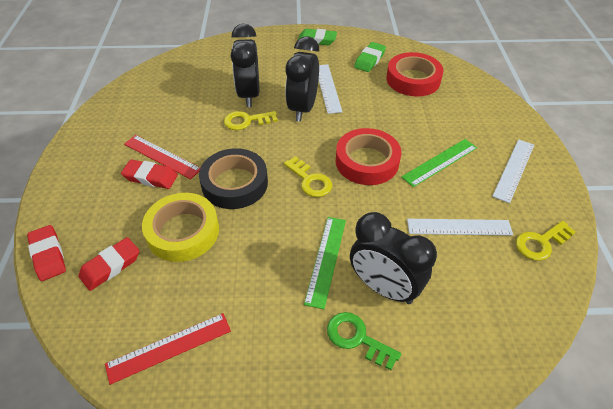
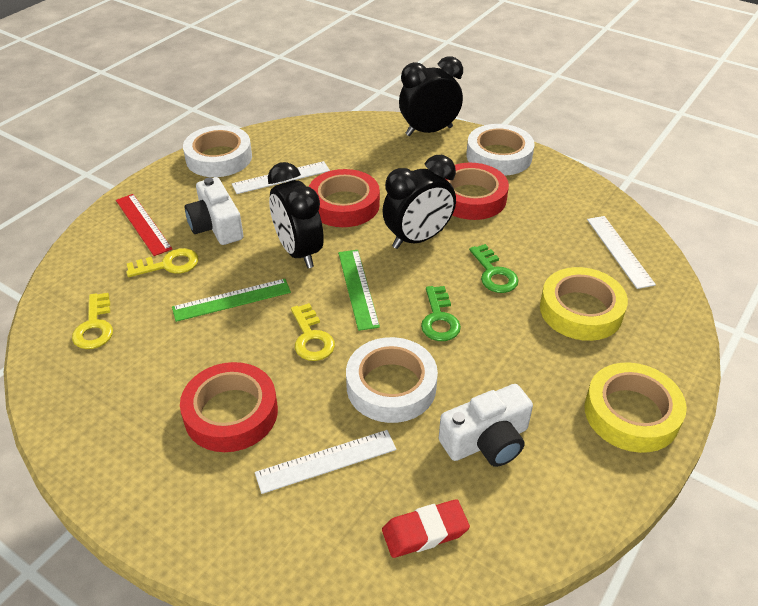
black tape: [199,148,268,209] = 1 -> none = 0
green eraser: [298,29,337,45] [354,42,386,72] = 2 -> none = 0
green key: [327,312,401,370] = 1 -> [421,286,461,341] [469,244,519,293] = 2
red eraser: [27,225,66,281] [78,237,139,291] [121,159,178,189] = 3 -> [382,499,470,558] = 1
red ruler: [105,313,231,385] [124,135,200,179] = 2 -> [116,194,173,256] = 1
red tape: [336,128,401,185] [387,52,444,97] = 2 -> [180,362,278,452] [309,169,380,227] [446,163,509,220] = 3
white camera: none = 0 -> [185,177,243,245] [439,384,533,467] = 2
white tape: none = 0 -> [183,125,252,177] [346,337,438,423] [466,124,535,175] = 3
yellow tape: [142,193,219,262] = 1 -> [540,267,628,341] [584,362,687,453] = 2

